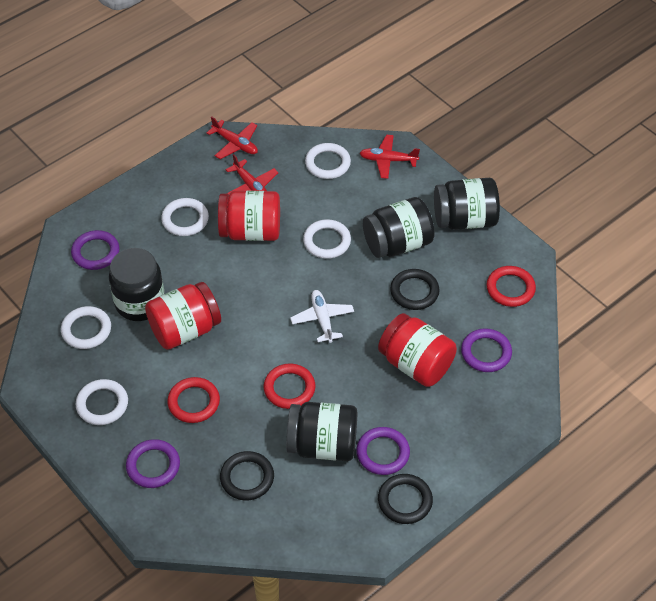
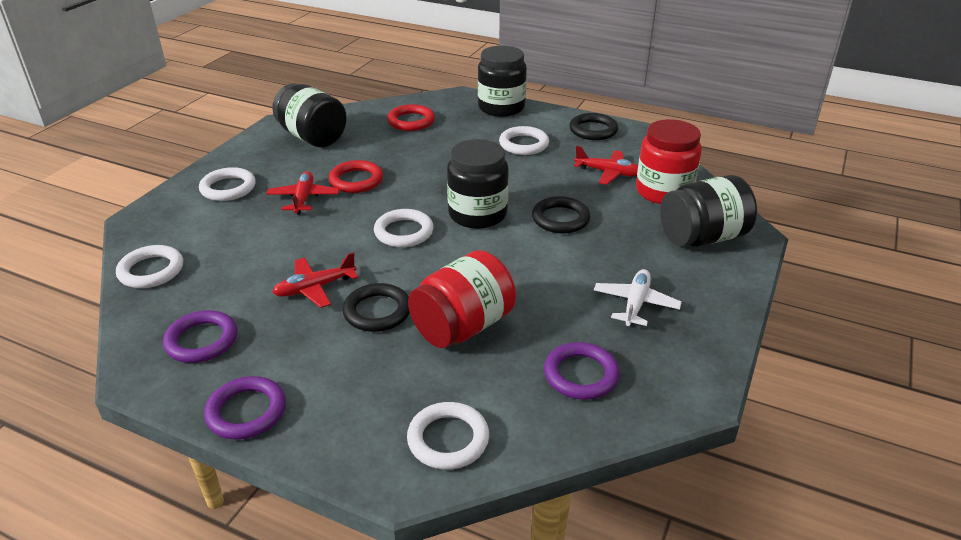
purple ring: [71,230,120,270] [126,439,180,488] [356,427,410,475] [461,328,512,372] = 4 -> [163,310,237,363] [204,376,286,440] [544,342,620,400] = 3
red jar: [145,282,221,350] [218,191,280,241] [378,313,457,387] = 3 -> [408,250,516,348] [636,119,702,204] = 2
red ring: [167,377,220,423] [264,364,315,409] [486,266,536,307] = 3 -> [329,160,383,193] [387,104,435,131] = 2

